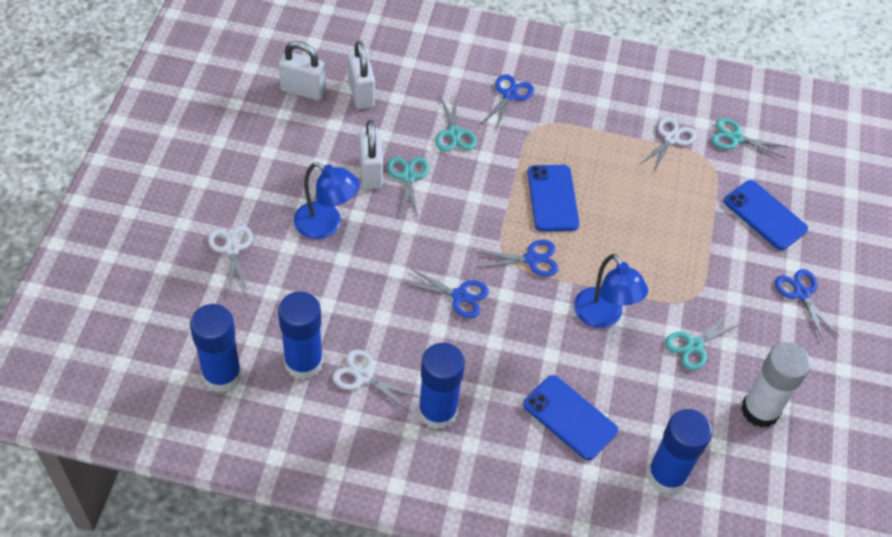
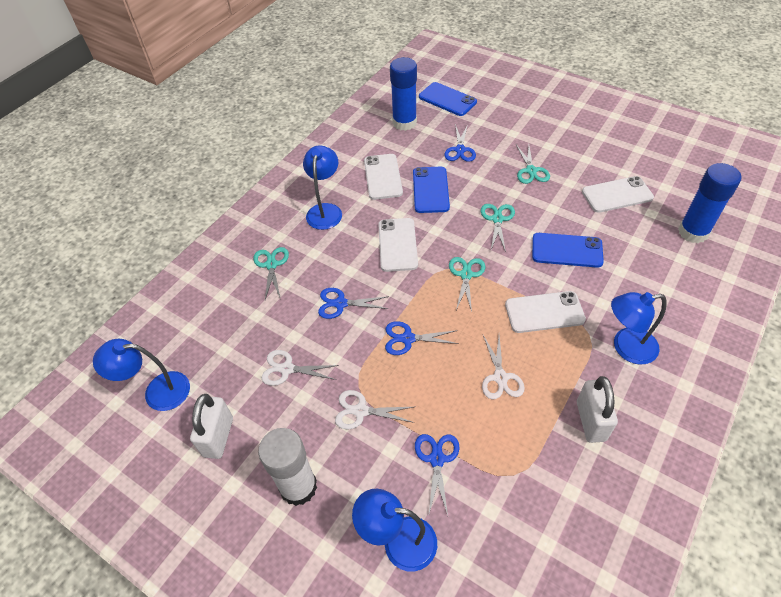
blue glue stick: [190,304,242,392] [278,291,323,380] [418,343,465,430] [647,409,712,494] = 4 -> [390,57,417,131] [678,163,741,243] = 2
blue lamp: [294,162,360,239] [574,254,648,328] = 2 -> [93,339,190,411] [303,145,342,230] [352,489,437,572] [611,292,667,364] = 4
white padlock: [279,41,326,101] [348,41,375,109] [359,120,383,189] = 3 -> [190,394,233,459] [577,376,618,443] = 2
white phone: none = 0 -> [364,154,403,200] [378,218,418,272] [505,291,586,333] [582,176,654,213] = 4

